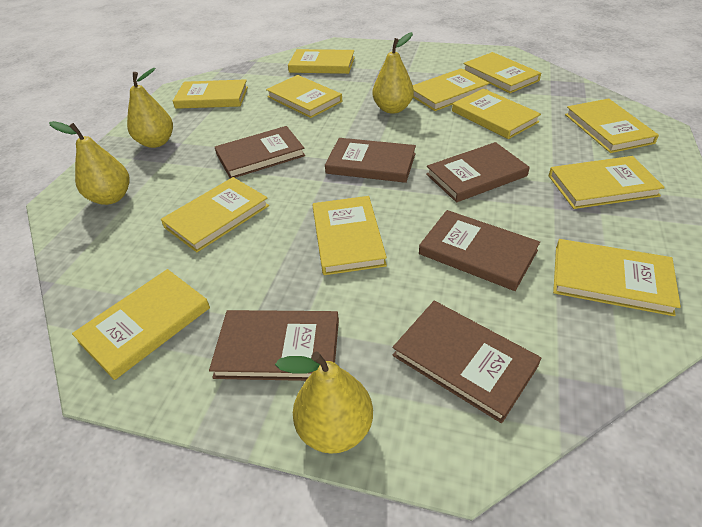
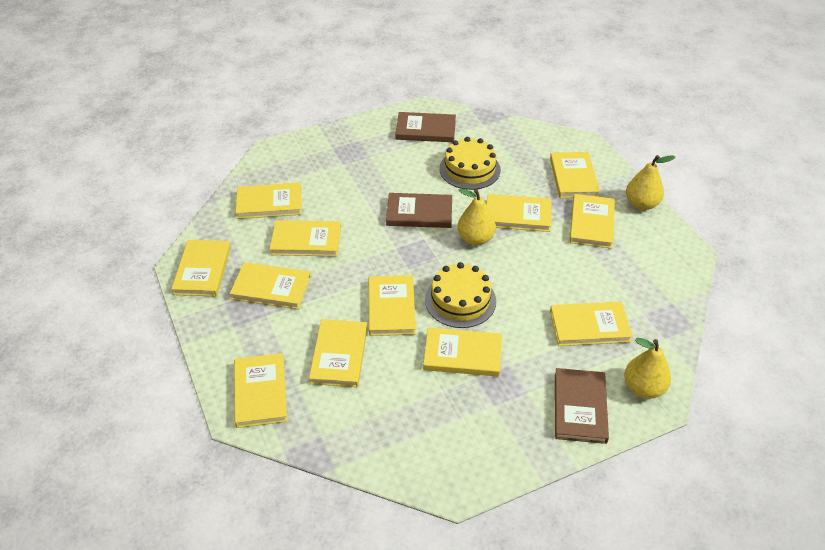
brown book: [209,310,339,381] [215,126,305,178] [325,138,416,183] [392,301,541,423] [419,210,540,291] [426,142,530,202] = 6 -> [386,193,452,228] [396,112,456,142] [555,368,609,444] = 3
yellow cake: none = 0 -> [425,262,496,328] [439,137,501,190] = 2
yellow pear: [49,121,130,205] [127,68,173,148] [275,352,373,454] [372,32,414,114] = 4 -> [457,189,496,245] [624,338,671,399] [626,155,675,210] = 3

